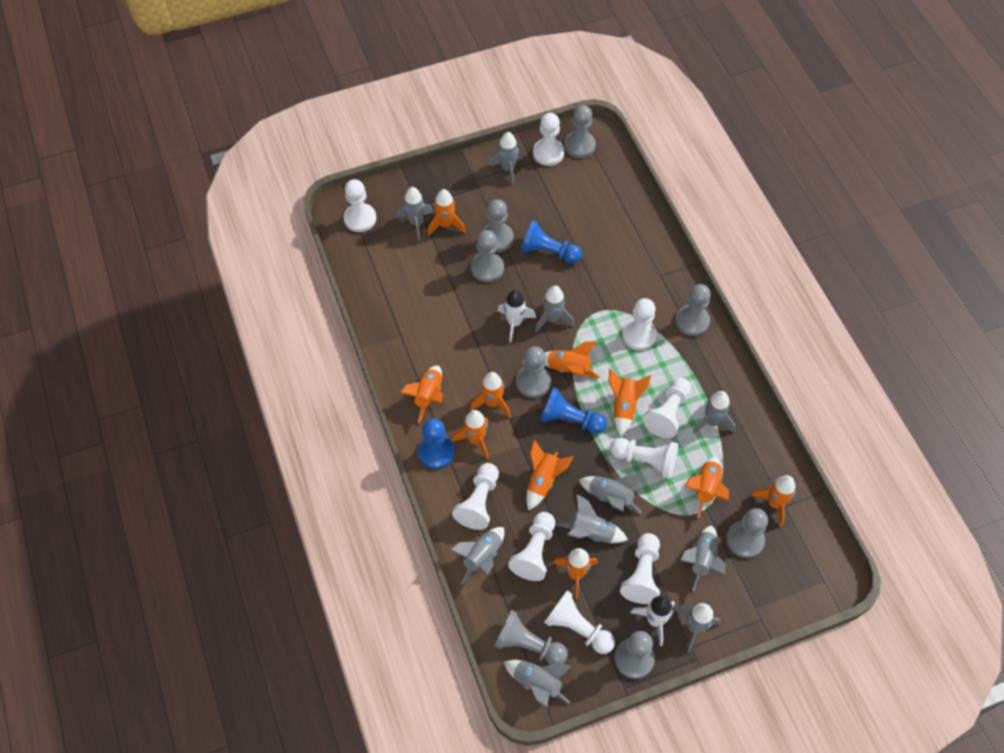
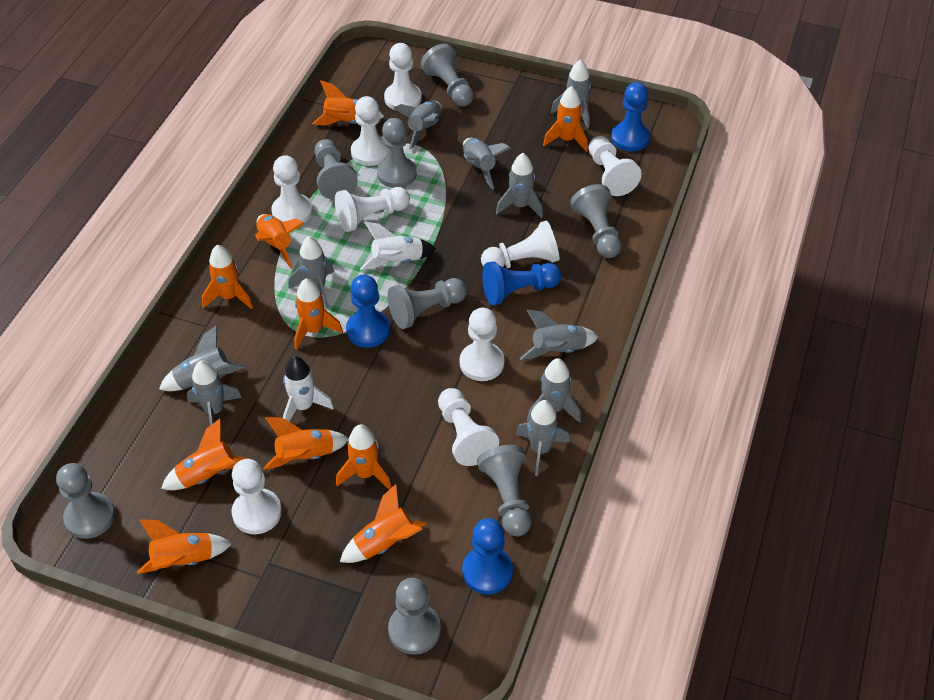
blue pawn: [418,418,455,469] [521,220,582,264] [540,387,607,434] = 3 -> [346,275,390,348] [462,518,513,595] [482,261,562,305] [611,82,650,152] = 4

